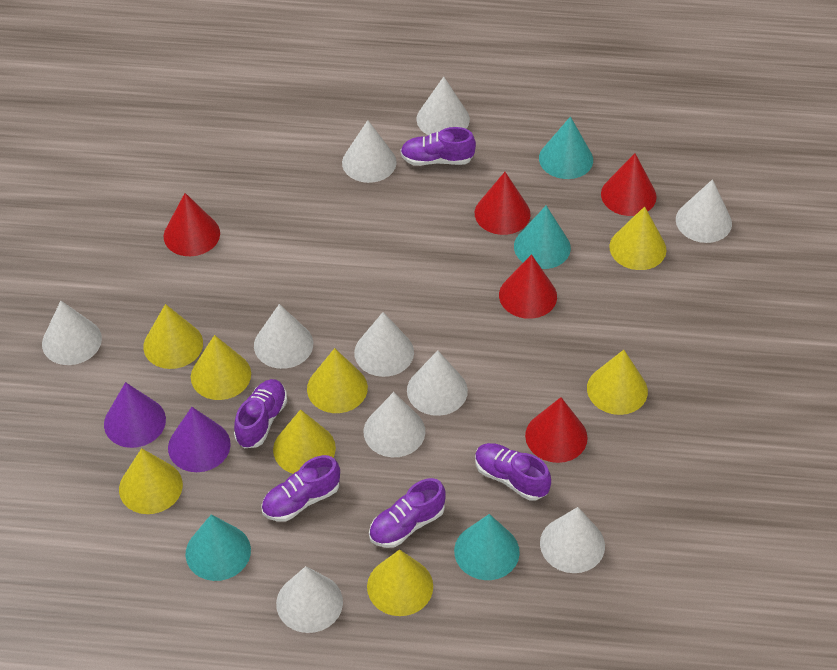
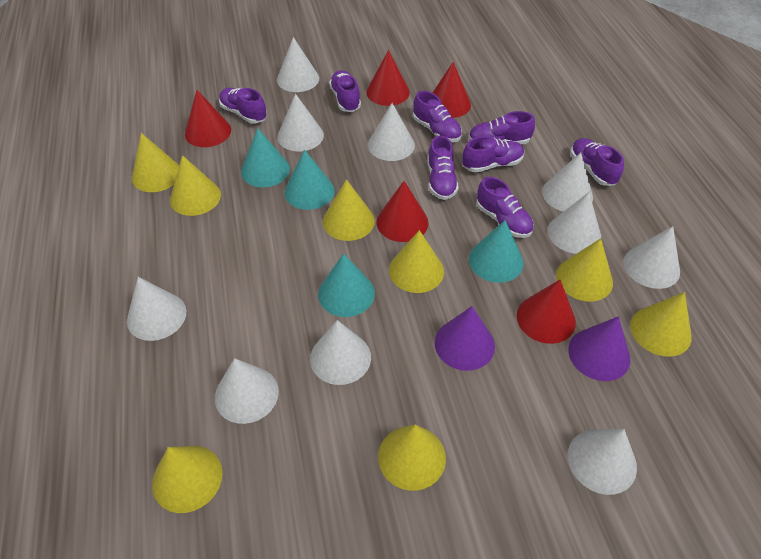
purple shoe: [234,379,287,448] [261,455,340,522] [369,478,446,548] [400,127,476,166] [475,443,551,501] = 5 -> [219,88,267,124] [329,70,361,112] [413,91,462,143] [427,135,459,200] [462,136,524,173] [468,111,535,144] [476,177,534,238] [570,138,624,186] = 8

